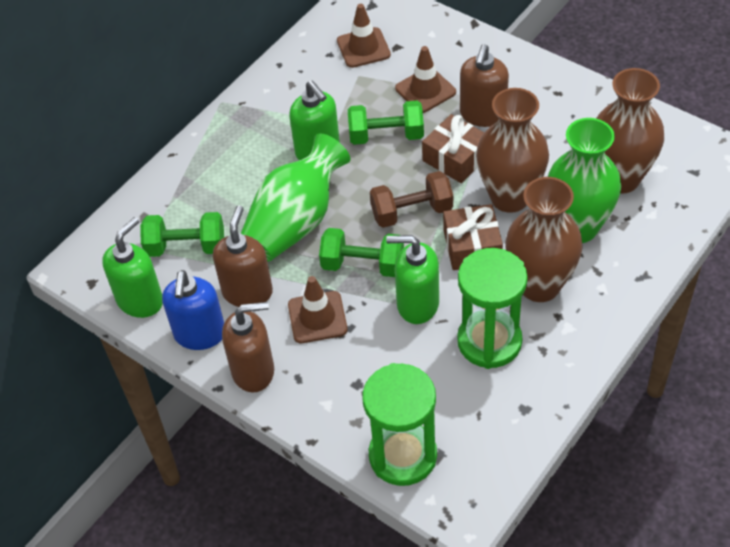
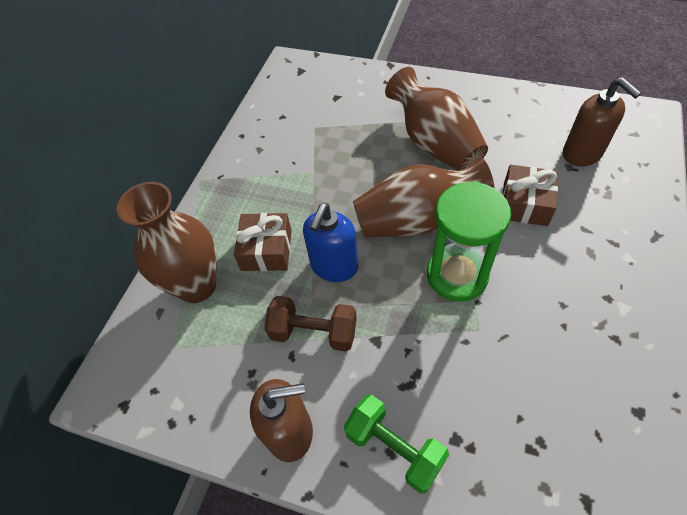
brown soap dispenser: [213,205,273,307] [222,302,274,393] [460,44,509,127] = 3 -> [250,379,313,462] [563,77,641,166] = 2
brown traffic cone: [288,276,348,343] [337,4,391,68] [395,46,456,113] = 3 -> none = 0
green dumbbell: [140,212,224,257] [319,228,404,277] [348,100,424,145] = 3 -> [344,394,449,494] = 1
green hourglass: [362,363,437,486] [457,248,528,369] = 2 -> [427,181,511,302] = 1
green soap dispenser: [102,217,163,318] [289,81,340,160] [386,235,439,324] = 3 -> none = 0
green vase: [241,133,350,261] [548,118,621,243] = 2 -> none = 0

